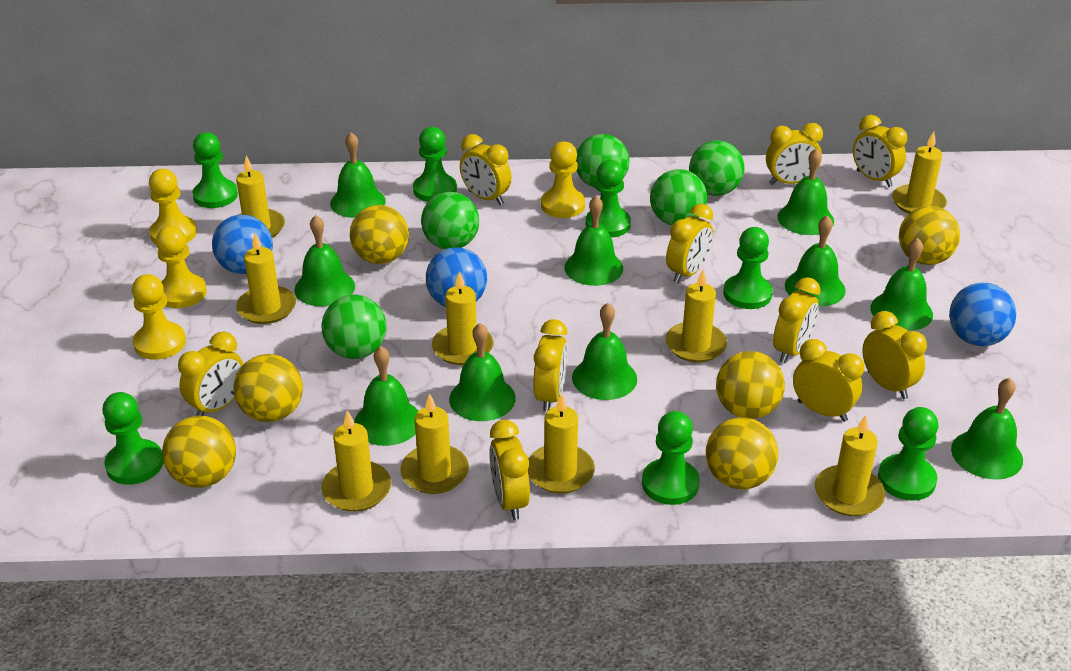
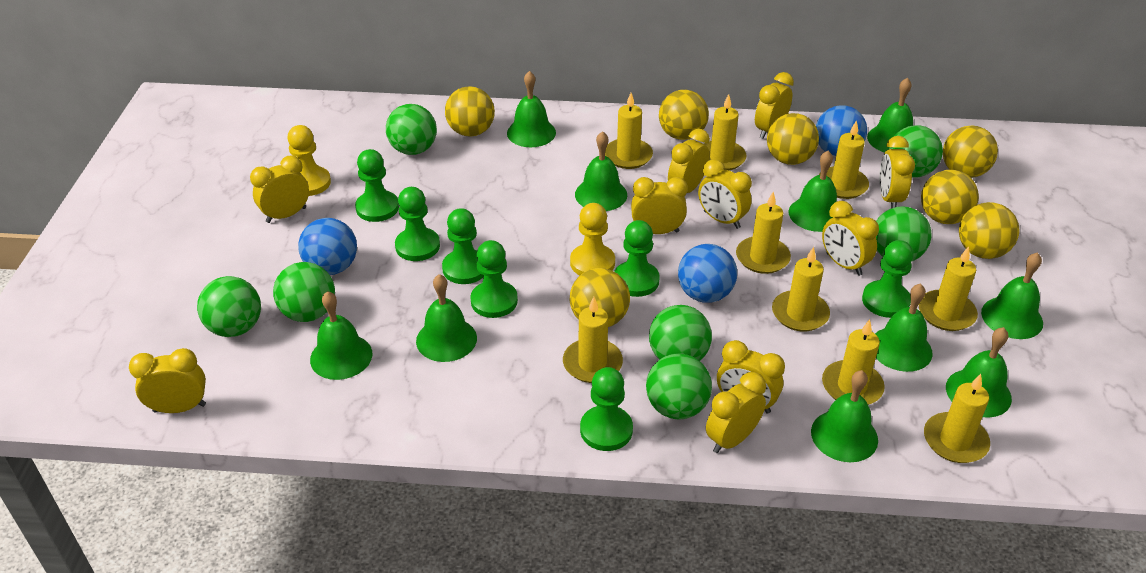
green ball: [321,295,387,359] [421,192,479,249] [576,134,630,188] [650,169,707,225] [689,140,744,196] = 5 -> [197,276,261,337] [273,262,335,322] [386,104,437,155] [646,354,712,420] [649,305,712,361] [876,206,932,261] [889,125,943,178] = 7
yellow ball: [162,416,236,488] [233,354,303,422] [350,205,409,264] [706,417,778,490] [716,351,785,419] [899,206,960,265] = 6 -> [445,86,495,137] [570,268,630,327] [659,90,709,140] [767,113,819,165] [921,170,979,224] [943,125,998,178] [959,202,1019,259] = 7
yellow pawn: [132,274,186,360] [149,169,197,244] [156,226,207,308] [541,141,585,218] = 4 -> [287,125,331,196] [570,203,615,275] = 2

